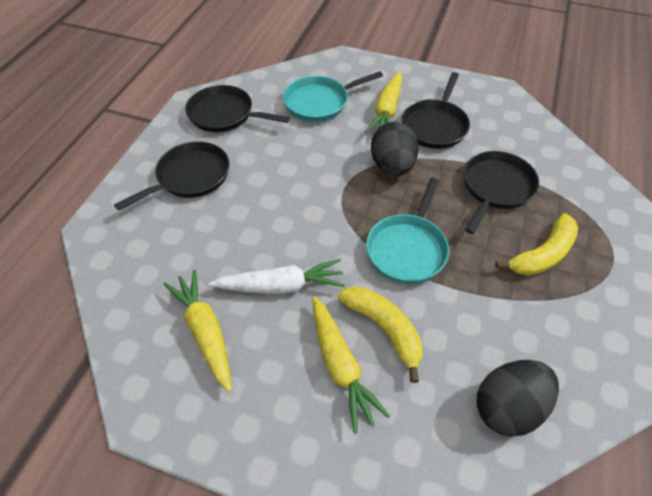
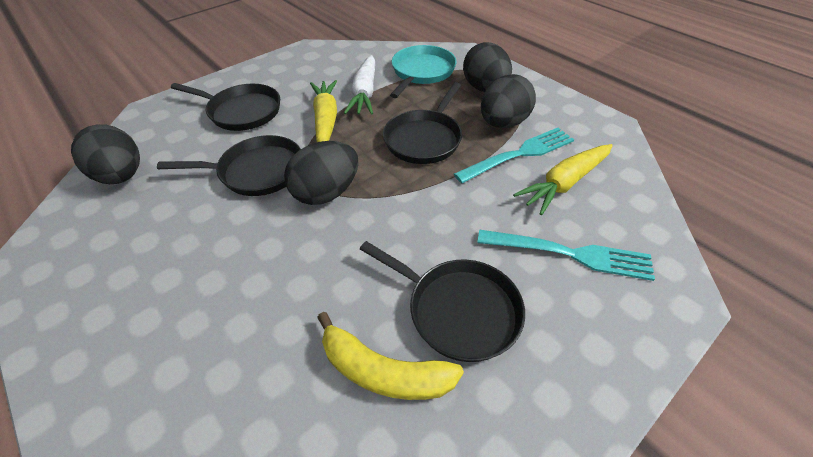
black egg: [371,122,418,176] [477,360,559,437] = 2 -> [71,124,140,184] [284,141,359,205] [463,42,512,92] [481,74,536,128] = 4
turquoise fork: none = 0 -> [454,128,574,183] [477,230,655,281] = 2
turquoise pan: [283,71,383,122] [366,178,449,284] = 2 -> [390,45,457,98] = 1
yellow banana: [338,287,423,383] [495,213,578,276] = 2 -> [317,312,464,400] = 1
yellow carrot: [164,270,232,392] [312,296,390,433] [365,71,402,133] = 3 -> [310,80,337,142] [513,144,613,215] = 2

